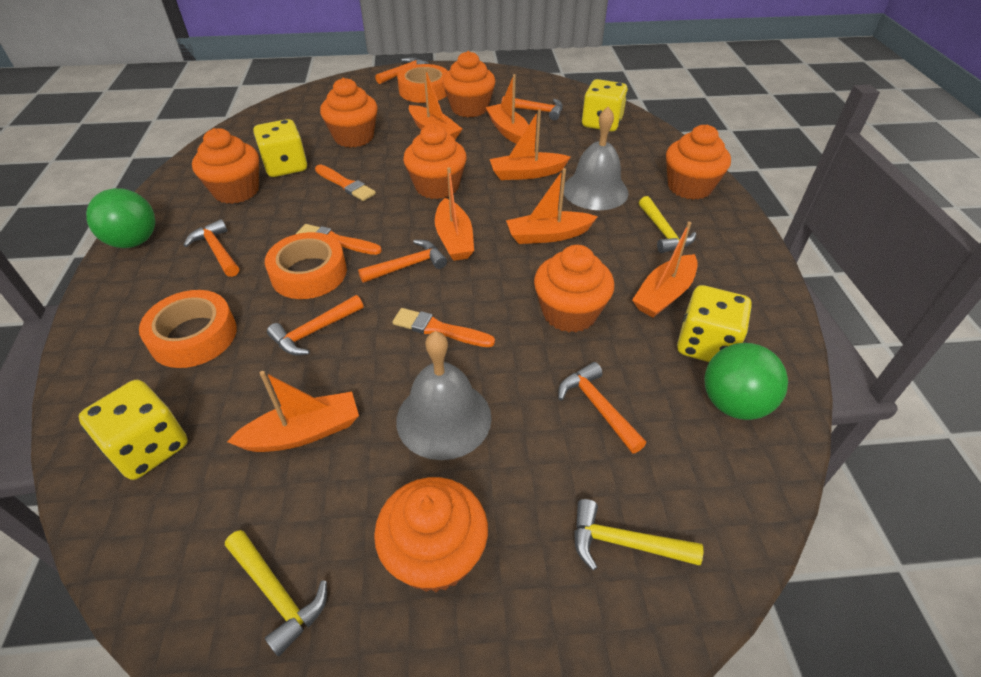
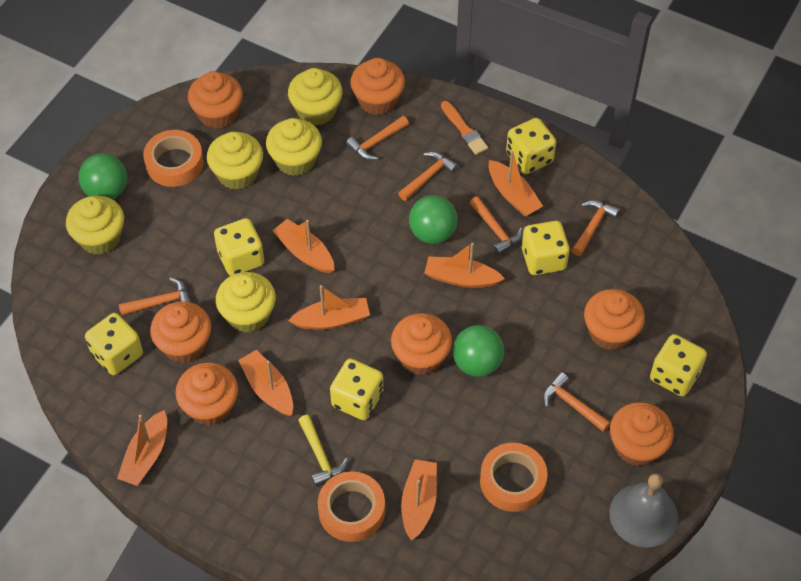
green ball: [86,188,155,248] [705,343,788,420] = 2 -> [78,153,127,199] [409,195,458,244] [453,325,504,377] = 3
grey bell: [396,331,492,460] [564,107,629,210] = 2 -> [609,473,678,548] = 1
orange brush: [296,224,382,255] [315,165,376,201] [392,308,495,347] = 3 -> [441,101,488,155] = 1
yellow cupcake: none = 0 -> [66,195,124,255] [207,132,263,190] [216,272,276,333] [266,118,322,176] [288,68,343,126] = 5
yellow dice: [78,380,188,480] [254,119,307,177] [582,79,628,131] [677,285,752,362] = 4 -> [85,313,143,375] [214,218,264,276] [330,359,383,420] [506,118,556,174] [522,221,570,275] [650,334,707,397] = 6
yellow hammer: [225,530,327,656] [574,499,703,571] [639,196,696,253] = 3 -> [298,415,348,486] = 1

